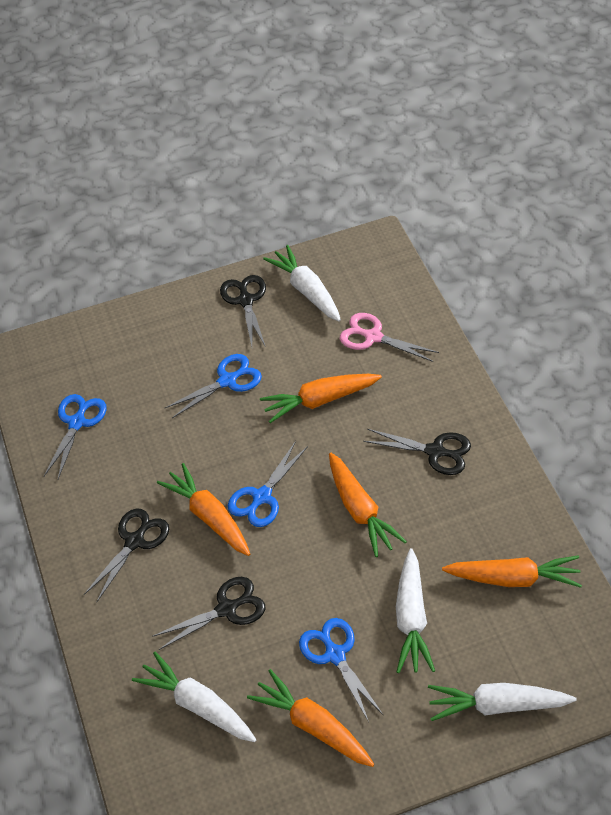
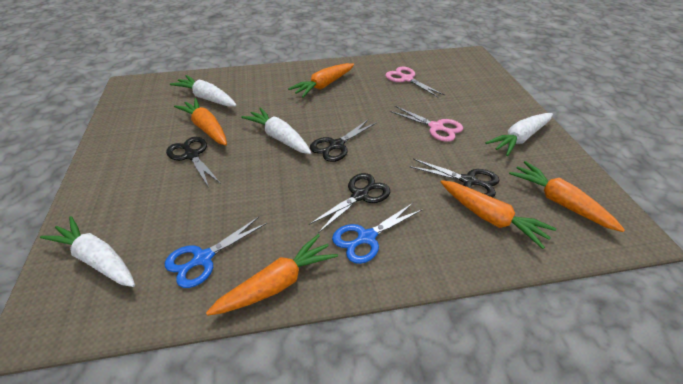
blue scissors: [44,394,107,479] [165,354,262,418] [228,441,308,527] [299,618,383,722] = 4 -> [165,217,267,288] [332,203,423,264] = 2
pink scissors: [340,313,439,362] = 1 -> [385,66,445,98] [389,106,463,142] = 2

